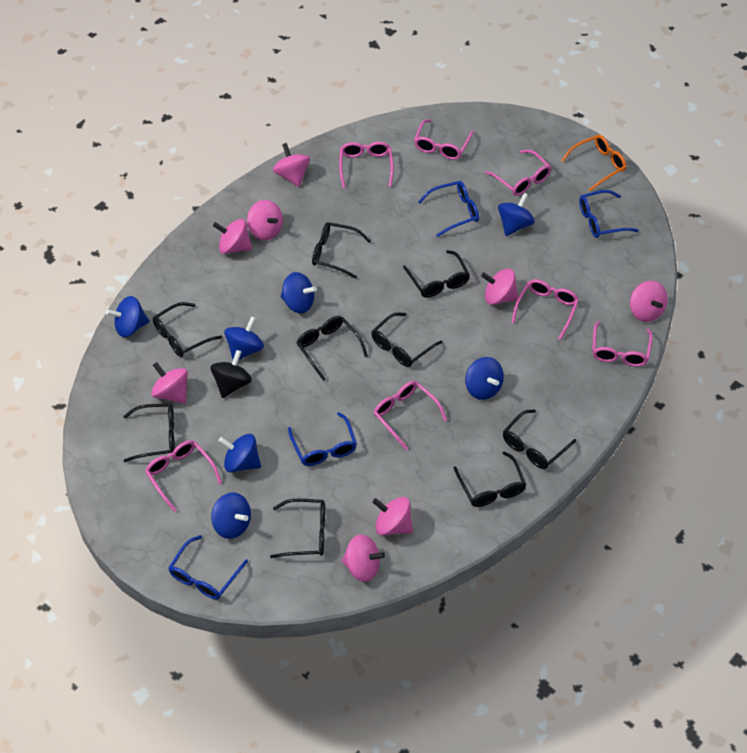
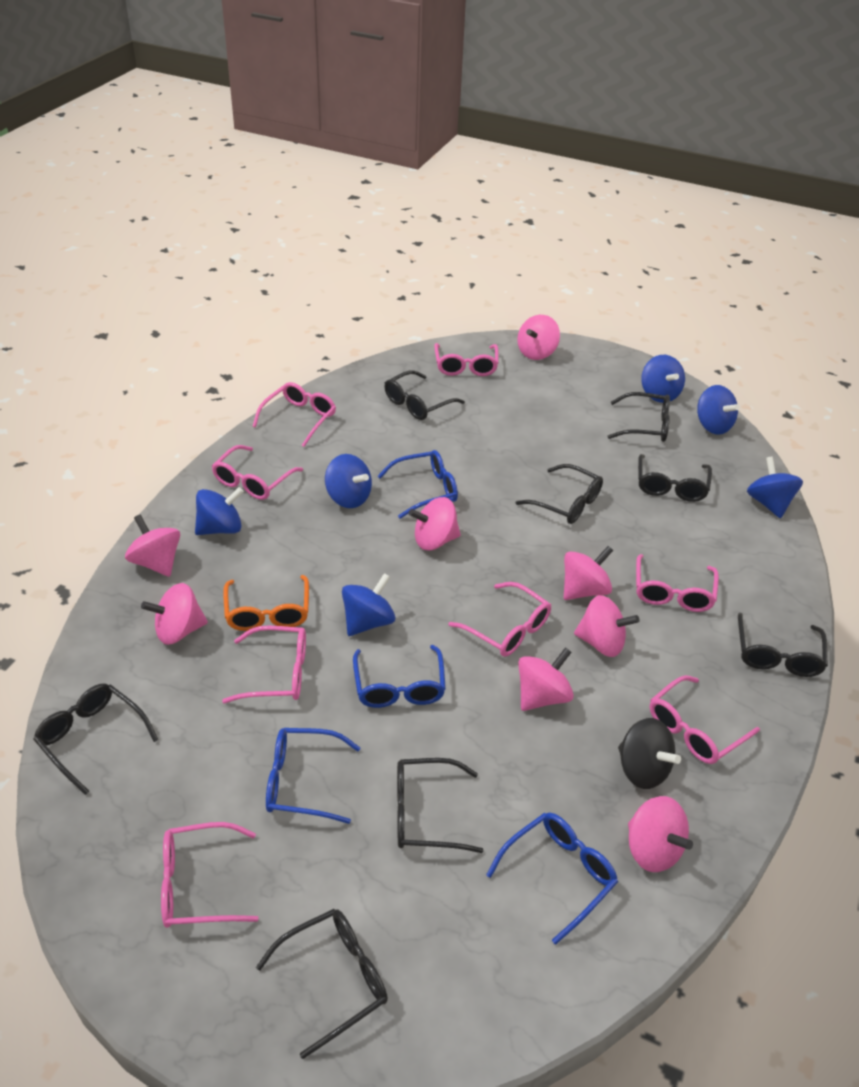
black glasses: [123,403,175,462] [153,302,222,357] [270,499,325,558] [297,316,368,381] [312,222,371,279] [371,312,442,367] [403,250,470,298] [454,451,527,507] [503,409,576,469] = 9 -> [33,684,159,795] [256,909,388,1059] [384,370,465,420] [397,758,484,853] [516,464,603,524] [607,392,670,442] [638,454,712,502] [738,613,828,677] = 8
blue spinning top: [106,296,149,337] [211,493,251,539] [219,434,261,473] [224,316,264,360] [281,272,317,313] [465,357,504,400] [498,193,535,236] = 7 -> [195,487,244,535] [325,454,372,508] [342,573,395,636] [641,355,685,403] [697,385,740,435] [747,457,803,519] = 6
pink glasses: [145,440,222,512] [339,142,394,188] [374,381,447,450] [414,119,473,160] [485,150,551,196] [511,279,579,340] [592,321,653,367] = 7 -> [161,822,259,928] [212,445,303,500] [222,626,306,703] [252,382,336,447] [434,343,499,376] [449,582,551,657] [636,554,719,612] [650,675,760,764] = 8

